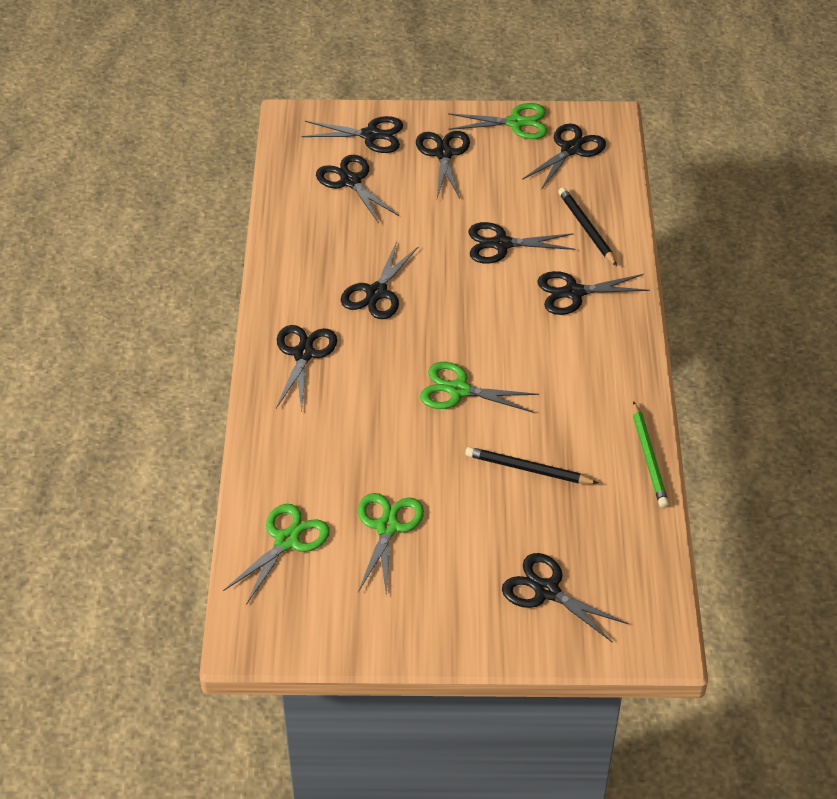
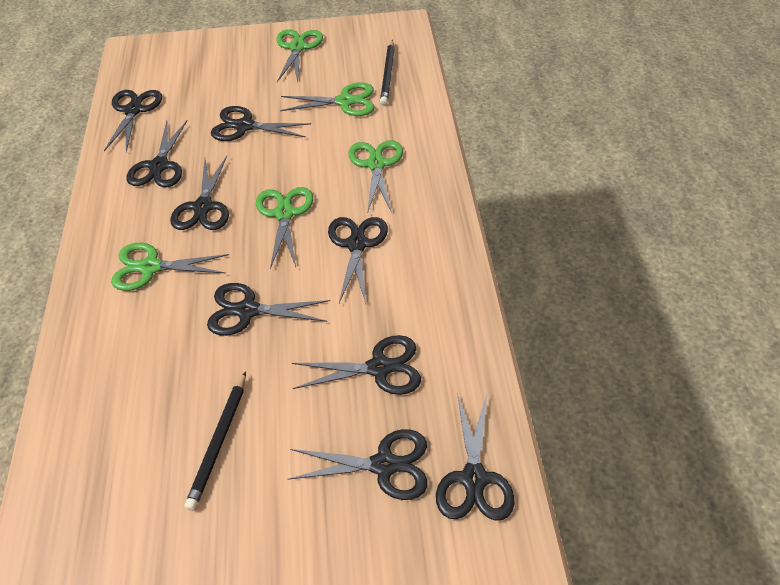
green pencil: [633,401,669,508] = 1 -> none = 0
green scissors: [223,504,330,605] [358,493,424,596] [420,362,539,413] [448,103,548,139] = 4 -> [111,243,229,291] [256,187,313,269] [276,29,323,83] [280,82,374,116] [349,140,403,214] = 5

